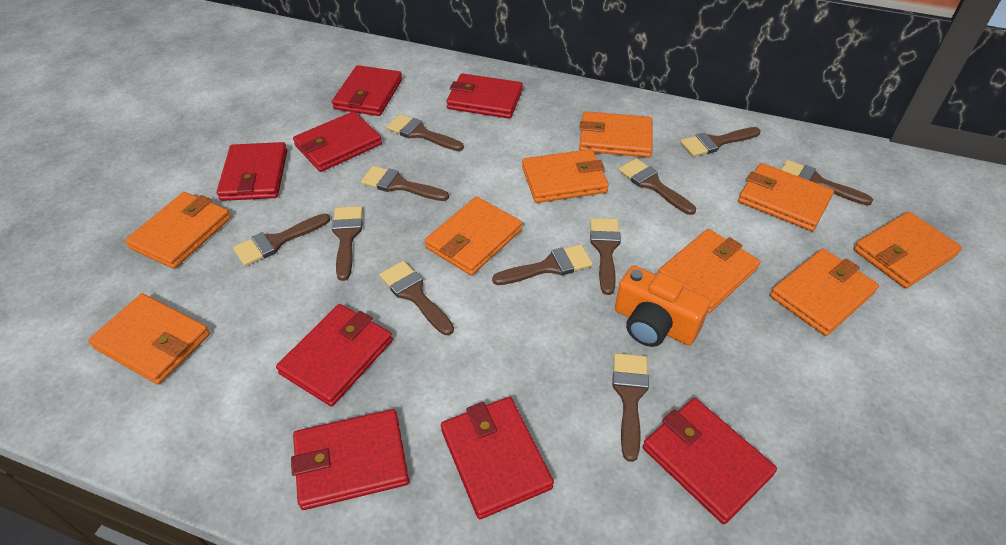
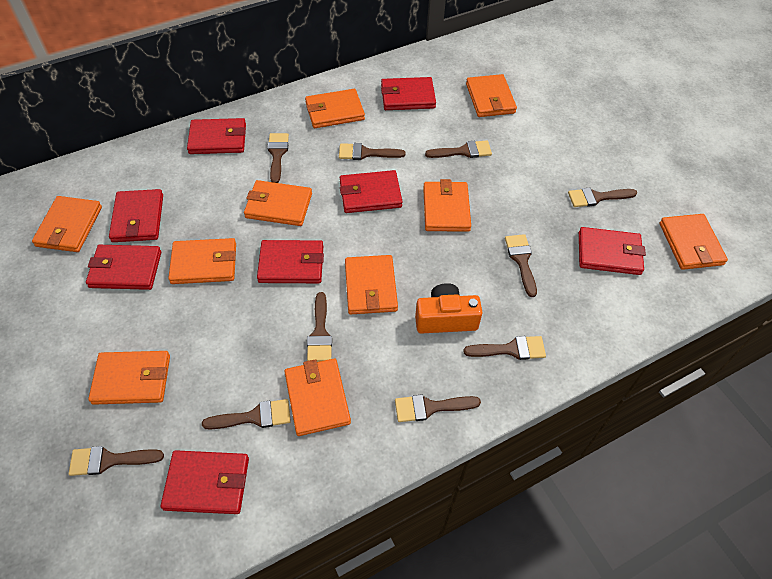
brown brush: [233,214,330,266] [332,206,363,281] [361,166,449,201] [379,261,454,335] [386,114,464,151] [492,244,593,285] [590,218,621,295] [613,353,649,462] [618,158,696,215] [680,127,761,157] [781,160,873,206] = 11 -> [69,446,164,476] [202,399,291,430] [267,133,289,183] [307,292,332,362] [339,143,405,160] [395,394,481,422] [425,140,492,158] [463,336,546,360] [505,234,537,297] [568,188,637,207] = 10
orange wallet: [88,293,210,384] [125,192,231,269] [424,197,522,275] [522,149,609,203] [579,111,652,158] [658,229,760,313] [738,163,834,231] [770,248,879,336] [854,211,962,288] = 9 -> [32,196,102,252] [88,351,170,405] [168,238,236,284] [244,180,312,226] [284,358,351,436] [305,89,365,128] [345,255,398,314] [423,179,471,232] [466,74,517,117] [660,214,728,270] = 10

